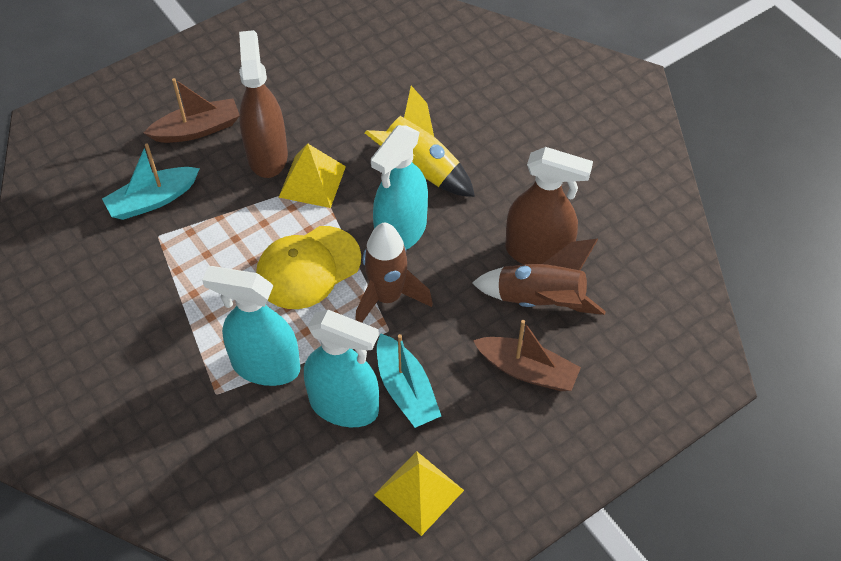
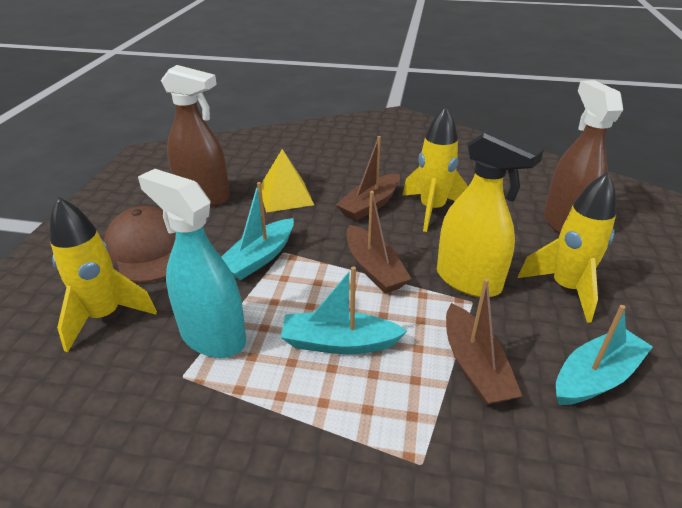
brown boat: [144,78,239,143] [473,320,581,391] = 2 -> [336,136,400,221] [346,191,412,293] [446,278,522,405] = 3
brown cap: none = 0 -> [104,206,176,283] = 1
brown rocket: [355,223,433,323] [472,239,606,315] = 2 -> none = 0
turquoise boat: [102,144,200,220] [377,333,441,428] = 2 -> [222,182,294,280] [281,266,407,354] [556,305,653,405] = 3
turquoise spray bottle: [202,266,301,386] [304,310,379,427] [371,125,428,250] = 3 -> [138,169,246,358] = 1
yellow cap: [256,226,361,309] = 1 -> none = 0
yellow pyramid: [279,143,346,208] [374,451,464,536] = 2 -> [261,149,314,213] = 1
yellow rocket: [365,86,475,197] = 1 -> [50,197,157,352] [402,106,468,232] [518,172,616,323] = 3
yellow spray bottle: none = 0 -> [437,127,544,297] = 1

